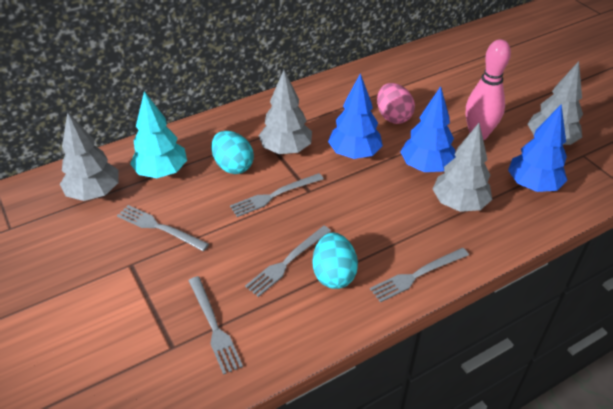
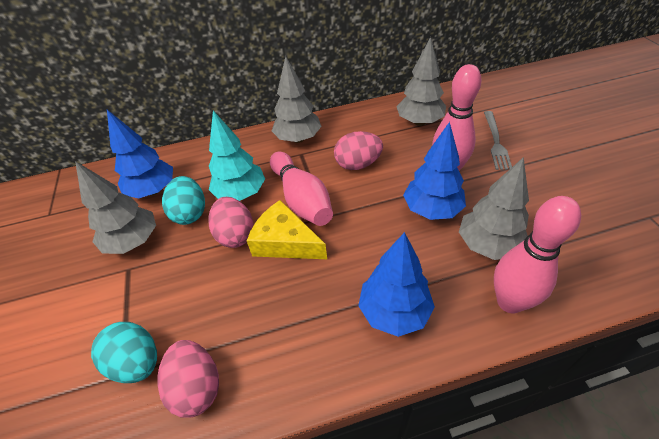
grey fork: [117,205,209,251] [188,276,243,375] [230,173,324,217] [245,226,331,297] [370,248,469,302] = 5 -> [484,111,512,170] = 1
pink bowling pin: [466,39,511,140] = 1 -> [270,152,333,226] [432,64,482,171] [494,196,581,313] = 3
pink egg: [377,83,415,124] = 1 -> [157,340,219,418] [208,197,254,248] [334,131,383,170] = 3
yellow cheese: none = 0 -> [247,200,327,259] = 1

